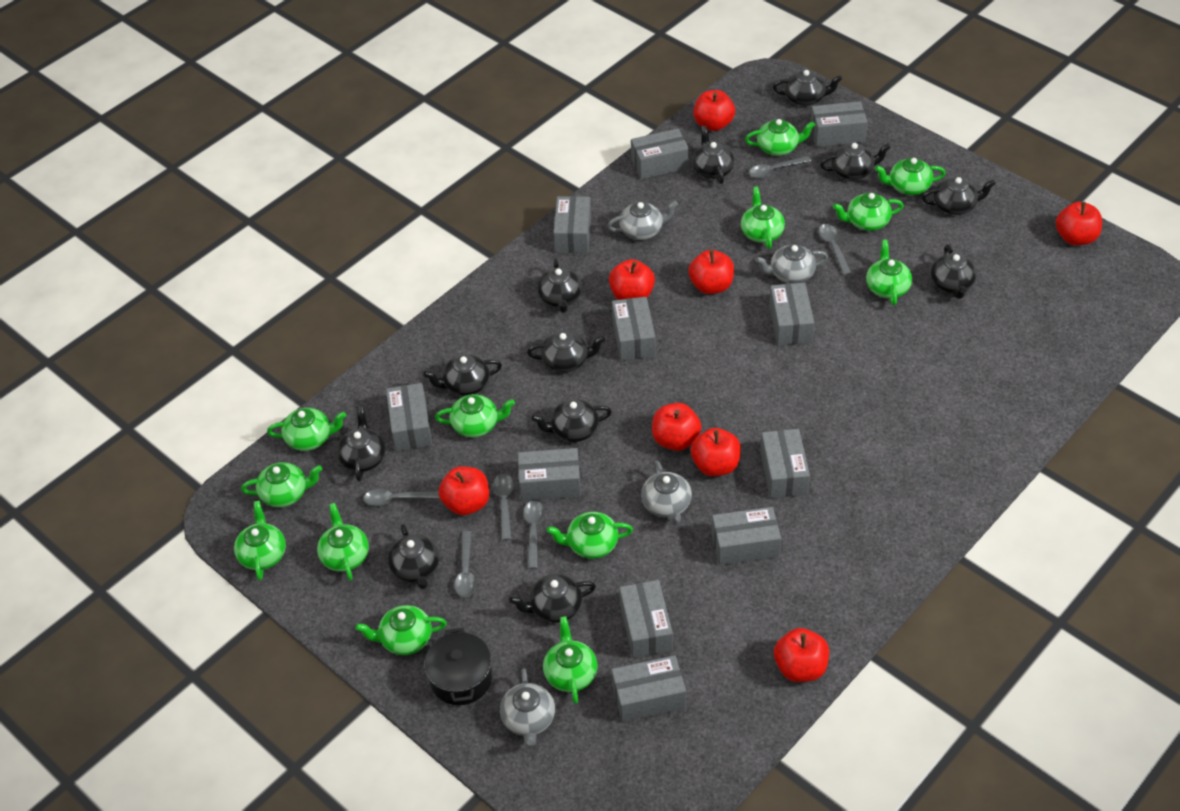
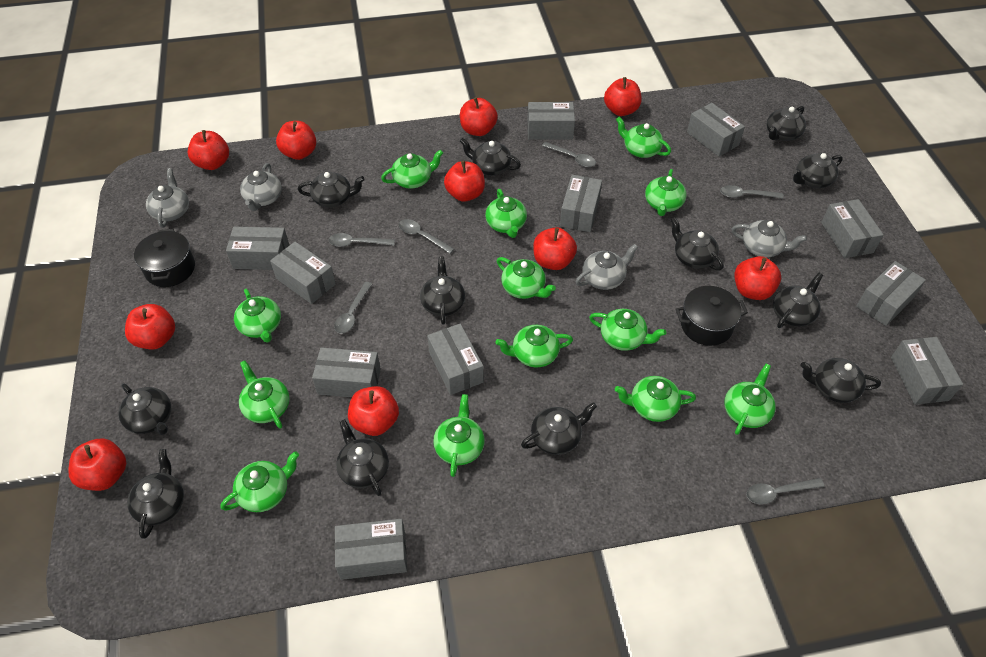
black pot: [424,628,492,705] = 1 -> [134,229,195,287] [675,286,748,346] = 2
red apple: [439,466,489,516] [609,259,655,300] [652,403,701,451] [688,250,734,294] [691,428,741,476] [694,90,735,131] [774,628,829,682] [1056,202,1102,245] = 8 -> [68,438,126,491] [125,304,175,350] [188,130,229,170] [276,121,316,160] [348,386,399,436] [444,161,485,202] [460,97,498,136] [533,227,577,270] [604,77,642,116] [734,256,781,300] = 10

